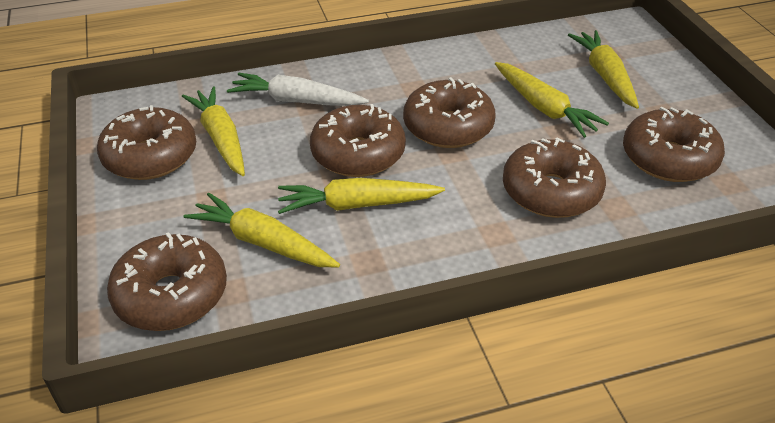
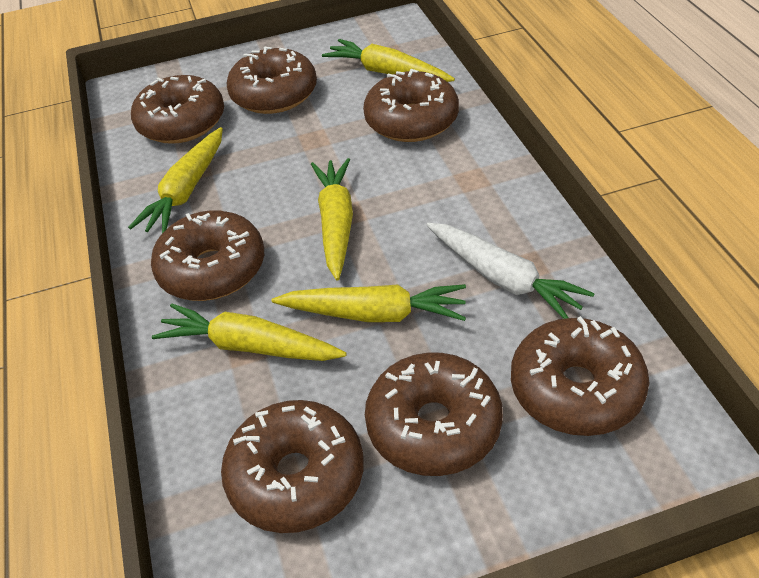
brown donut: [97,105,196,180] [107,232,227,331] [310,104,406,177] [403,77,496,148] [503,138,606,218] [623,107,725,182] = 6 -> [131,75,224,144] [151,210,264,301] [221,400,364,533] [227,47,317,114] [363,69,459,142] [365,353,503,476] [511,316,649,436] = 7

